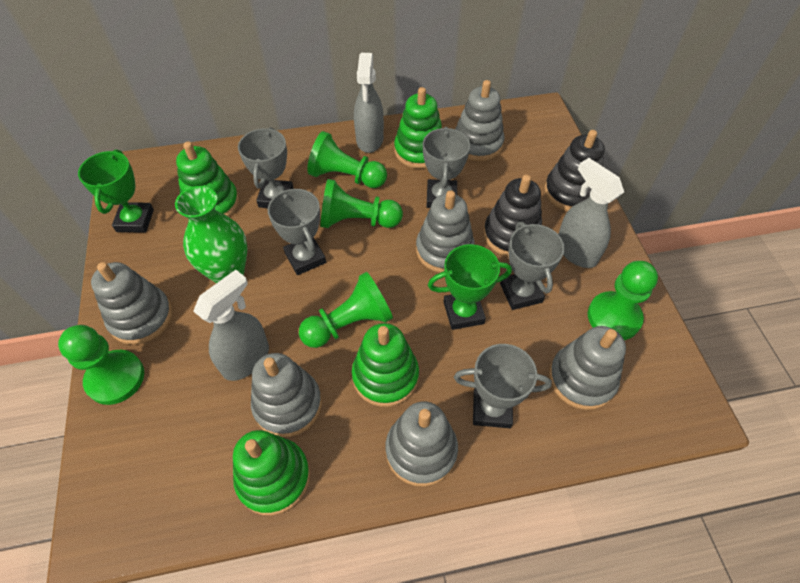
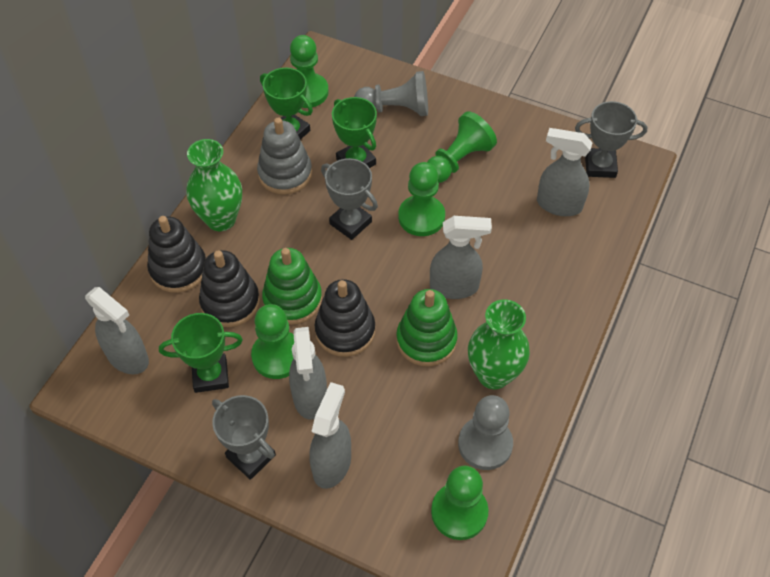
black stacking toy: [484,174,542,257] [544,130,605,211] = 2 -> [147,216,206,293] [199,250,260,327] [315,279,375,357] = 3
green stacking toy: [176,142,239,217] [233,430,310,516] [352,323,419,407] [394,87,442,169] = 4 -> [262,248,322,325] [396,289,458,366] = 2
green trophy: [78,149,154,233] [428,244,512,330] = 2 -> [159,313,243,393] [260,68,313,140] [332,97,377,168] = 3
green vase: [175,186,248,283] = 1 -> [187,139,242,231] [468,299,530,389] = 2
grey pawn: none = 0 -> [354,71,428,116] [458,395,513,470] = 2
grey spray bottle: [193,270,269,381] [354,53,384,153] [558,158,624,268] = 3 -> [85,287,149,374] [289,327,327,420] [309,382,351,489] [430,216,492,299] [537,128,592,216] = 5
grey stacking toy: [91,262,172,345] [251,353,322,437] [385,402,458,487] [416,190,475,273] [455,80,504,161] [549,326,626,410] = 6 -> [257,118,312,195] = 1
grey trophy: [238,127,294,208] [268,189,326,275] [423,127,470,208] [454,344,552,428] [500,222,564,310] = 5 -> [212,395,276,480] [321,158,378,240] [575,101,647,178] = 3

